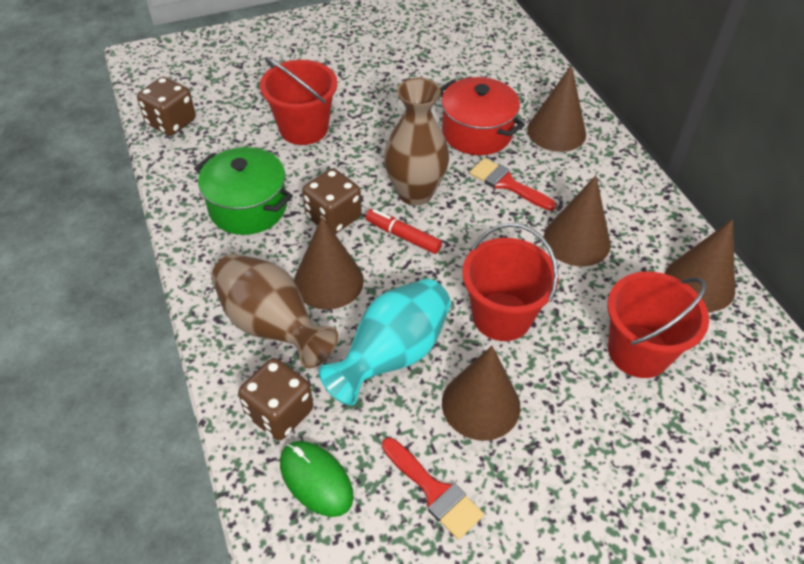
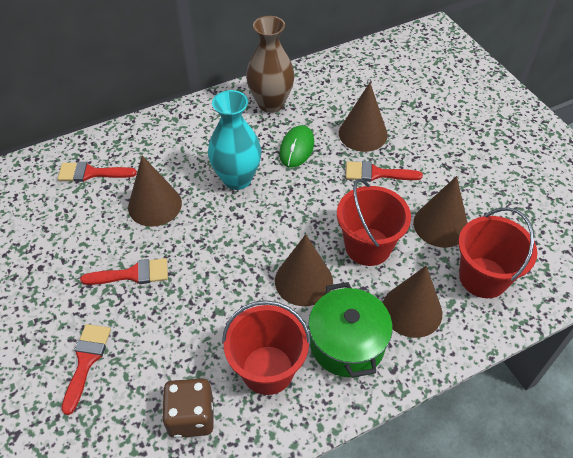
brown dice: [137,77,196,136] [238,358,313,440] [302,168,362,234] = 3 -> [162,378,214,438] = 1
brown vase: [211,254,338,368] [384,78,449,205] = 2 -> [246,16,295,113] = 1
red brush: [382,438,484,540] [470,158,556,211] = 2 -> [58,162,137,182] [61,324,111,415] [80,258,168,285] [346,161,423,182] = 4
red marker: [366,209,442,254] = 1 -> none = 0
red pot: [440,77,525,155] = 1 -> none = 0

